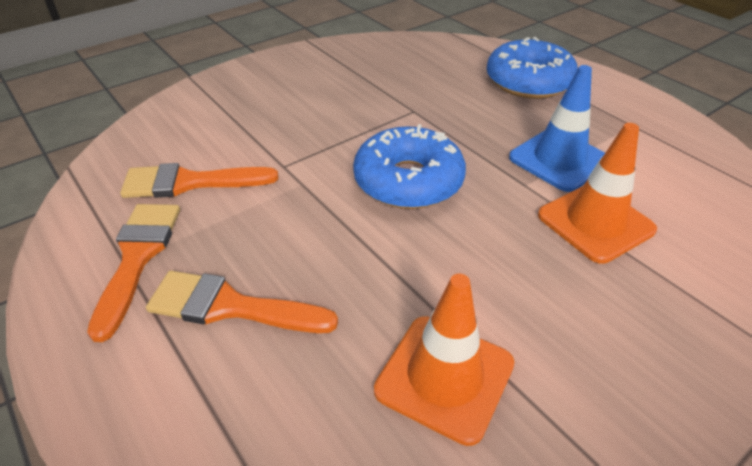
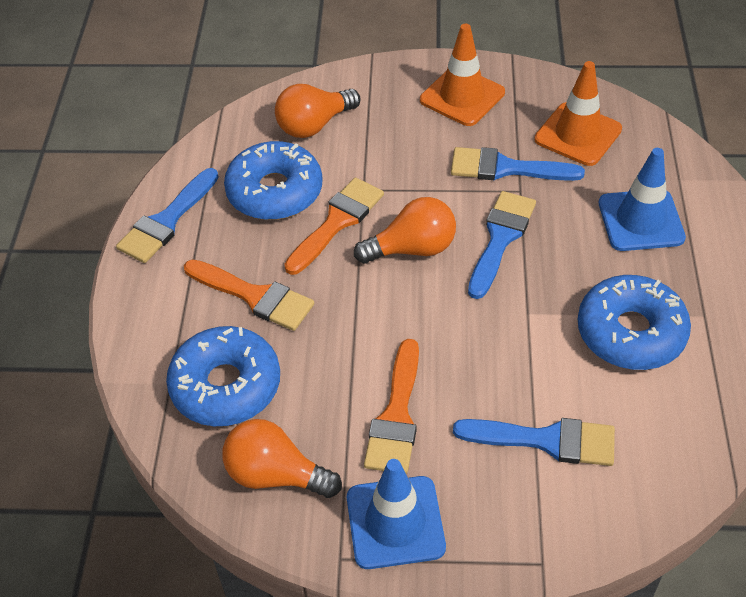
blue brush: none = 0 -> [116,168,219,263] [451,147,585,181] [453,418,615,466] [468,191,536,299] = 4
blue donut: [353,124,466,209] [487,37,578,99] = 2 -> [166,326,280,426] [224,141,322,220] [578,275,691,370] = 3
blue traffic cone: [509,65,605,192] = 1 -> [347,459,446,569] [599,148,686,251] = 2
orange light bulb: none = 0 -> [222,419,342,498] [275,84,360,138] [354,197,456,263] = 3

